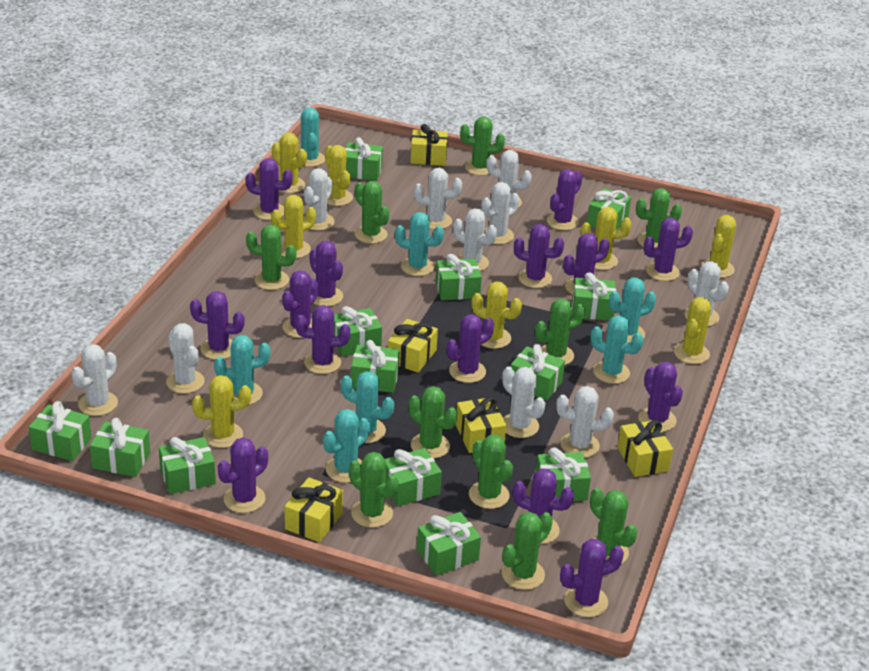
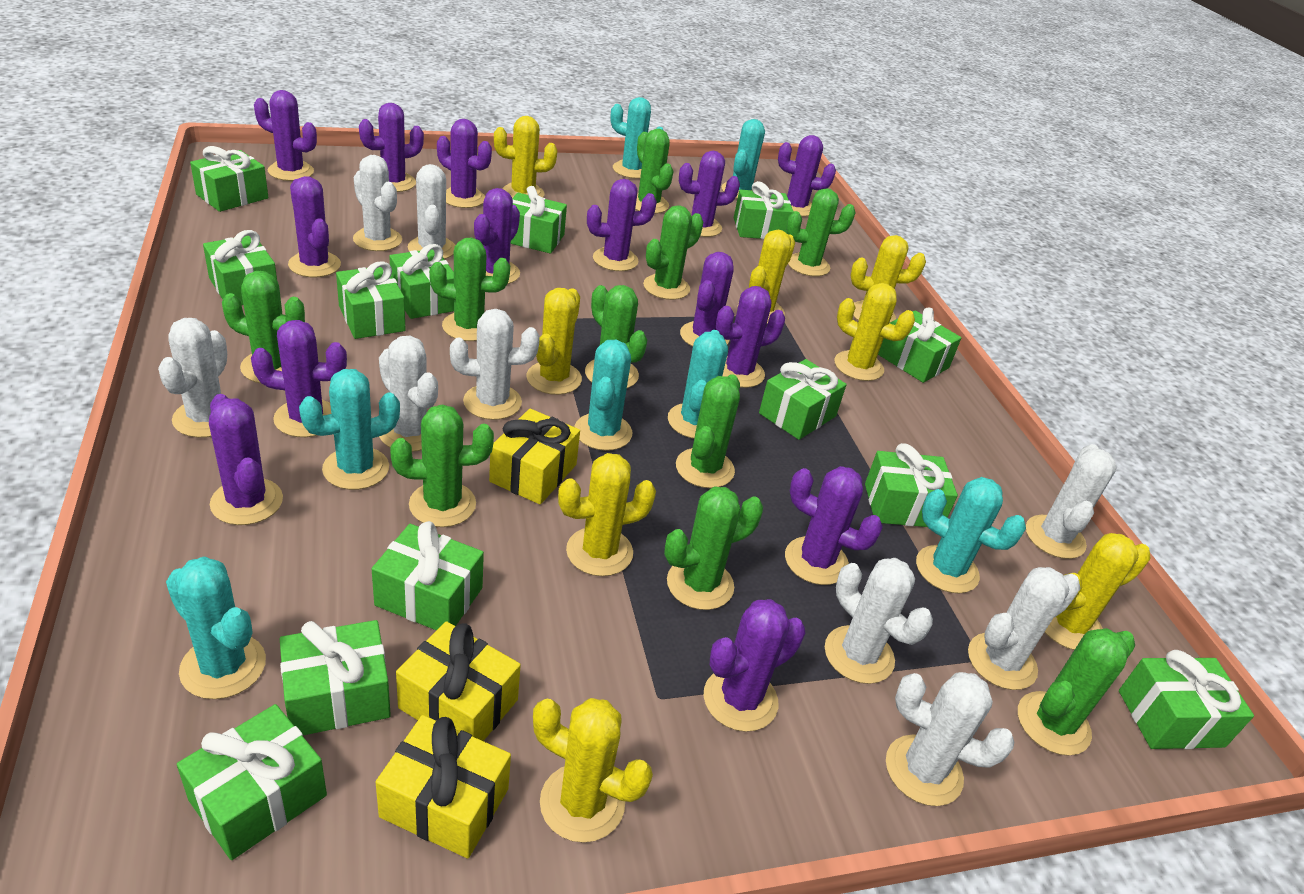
white cactus: [71,344,118,416] [166,323,205,394] [303,168,335,231] [414,168,462,229] [453,208,497,271] [481,182,519,244] [487,150,532,208] [502,366,545,438] [556,386,614,458] [684,261,729,327] = 10 -> [158,318,227,438] [353,155,402,251] [379,336,438,452] [408,164,455,259] [450,309,540,420] [825,558,933,684] [886,672,1014,806] [968,567,1081,690] [1026,444,1117,559] = 9
yellow gift: [285,477,343,542] [388,319,438,373] [410,124,448,166] [456,397,506,453] [618,420,673,477] = 5 -> [376,715,511,858] [396,621,521,741] [489,409,580,505] = 3

